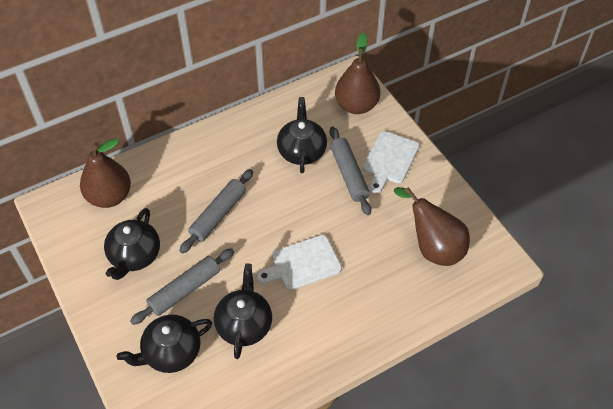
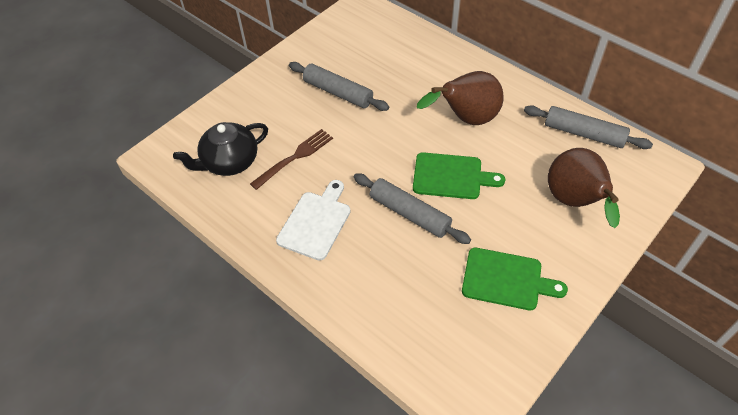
black teapot: [104,208,160,280] [117,315,212,373] [214,264,272,359] [277,97,327,173] = 4 -> [173,122,268,176] = 1
brown fork: none = 0 -> [250,129,333,190] = 1
brown pear: [80,138,131,208] [335,32,380,114] [394,187,470,266] = 3 -> [417,71,504,125] [548,148,620,228] = 2
green cutting board: none = 0 -> [413,152,505,199] [462,248,568,310] = 2
white cutting board: [257,235,342,290] [363,131,419,194] = 2 -> [276,180,351,261] = 1

